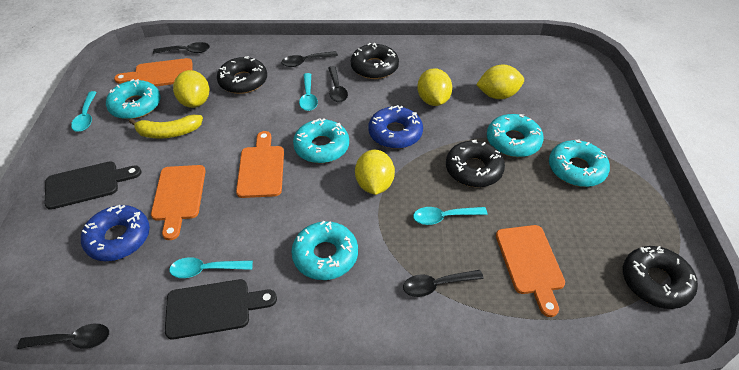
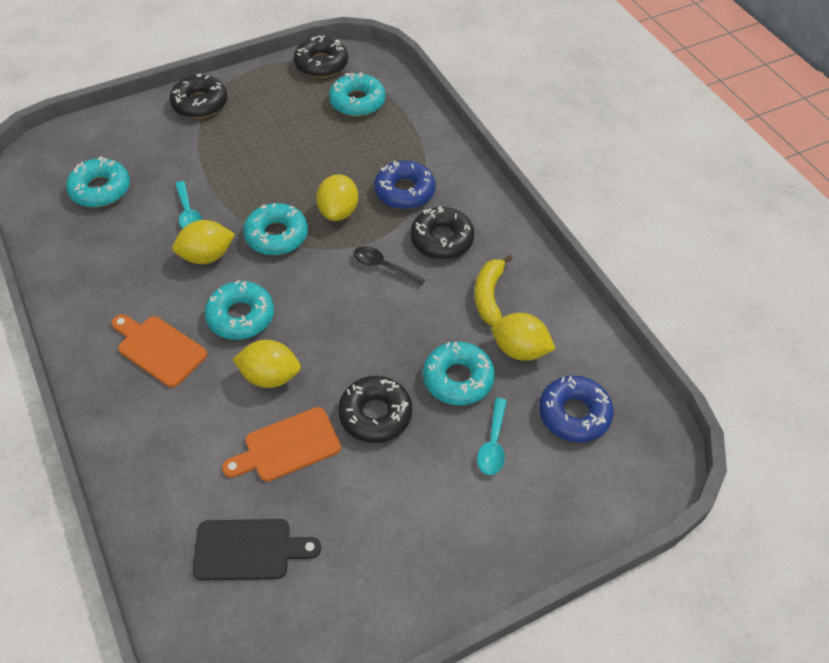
black cutting board: [45,161,142,210] [165,279,277,339] = 2 -> [193,519,321,581] = 1
black spoon: [17,324,109,349] [153,42,210,54] [281,51,338,67] [328,66,348,102] [403,270,484,297] = 5 -> [353,246,425,287] = 1
orange cutting board: [114,58,192,86] [151,165,206,240] [236,131,284,198] [496,225,565,317] = 4 -> [112,314,207,388] [222,407,341,482] = 2
turquoise spoon: [71,91,97,132] [169,257,253,278] [299,73,318,111] [413,207,487,225] = 4 -> [175,181,202,229] [477,398,507,475] = 2

